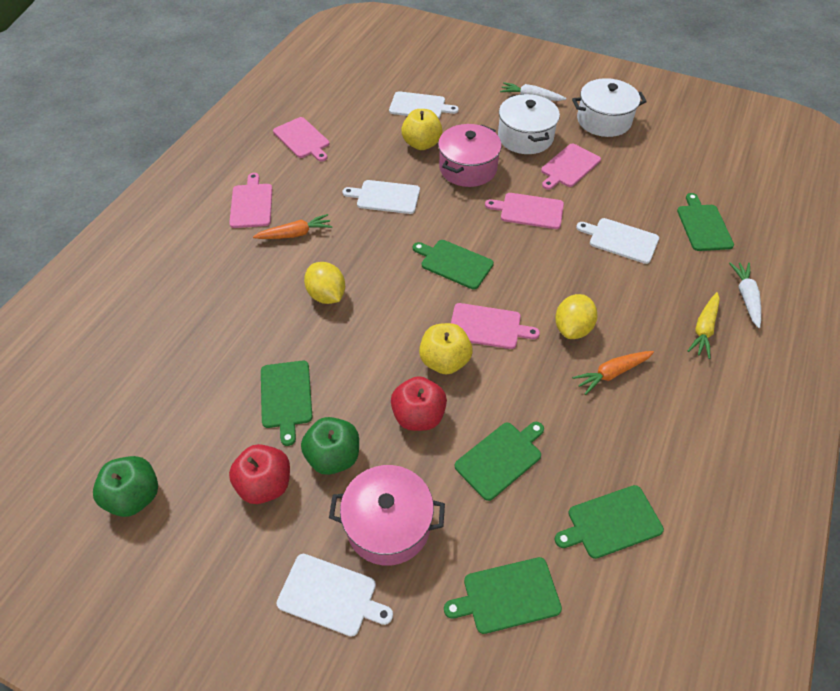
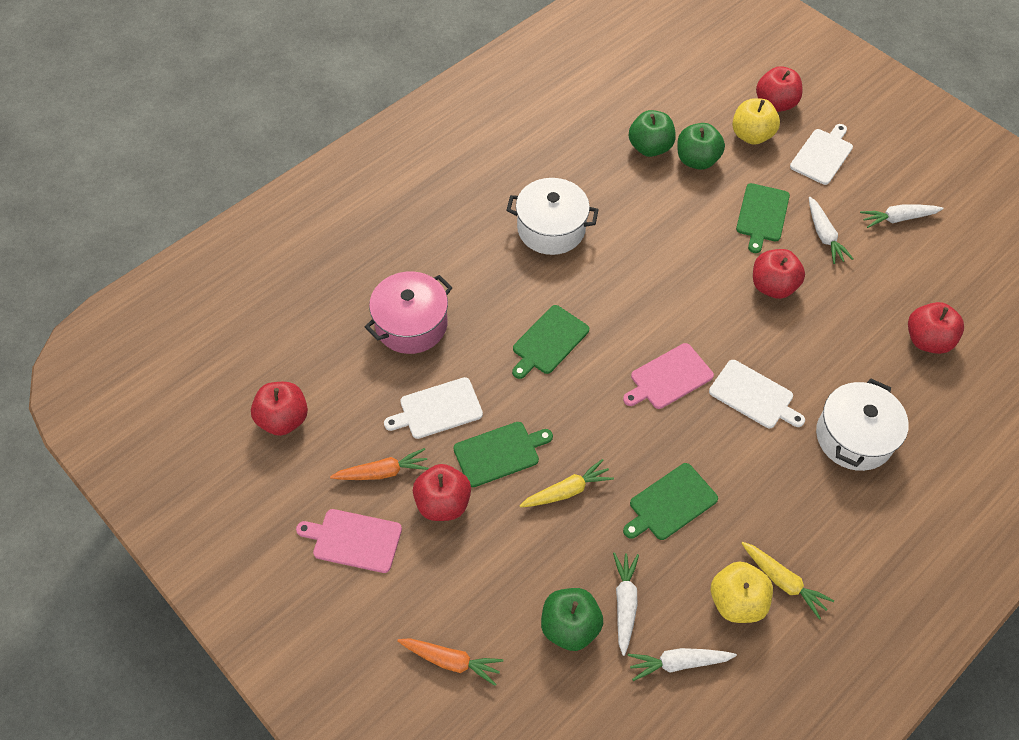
green apple: [93,456,158,517] [301,417,359,475] = 2 -> [541,588,603,651] [629,110,676,157] [677,123,725,170] = 3
green cutting board: [261,361,312,446] [413,240,494,289] [444,557,562,634] [455,422,544,501] [555,485,664,559] [677,193,734,251] = 6 -> [454,422,553,487] [512,305,589,379] [623,463,718,540] [736,183,790,253] = 4
pink cutting board: [229,173,272,228] [273,117,329,161] [451,303,540,349] [485,193,564,229] [541,143,601,190] = 5 -> [296,509,402,573] [623,343,714,409] = 2
pink pot: [329,465,445,566] [438,124,502,187] = 2 -> [365,271,453,354] = 1
red apple: [229,444,290,504] [391,376,447,431] = 2 -> [251,382,308,436] [413,464,471,521] [753,249,805,299] [756,66,803,112] [908,302,964,354] = 5
white carrot: [500,82,566,101] [729,262,761,328] = 2 -> [613,552,639,656] [628,648,737,681] [809,197,853,264] [860,204,944,228] = 4
white cutting board: [277,554,393,637] [343,180,420,214] [389,91,459,118] [576,218,659,264] = 4 -> [384,377,483,439] [709,360,805,428] [790,124,853,185] = 3
yellow carrot: [688,292,720,359] = 1 -> [519,459,614,507] [741,542,834,620] = 2
yellow lemon: [304,262,345,304] [555,294,597,339] = 2 -> none = 0

